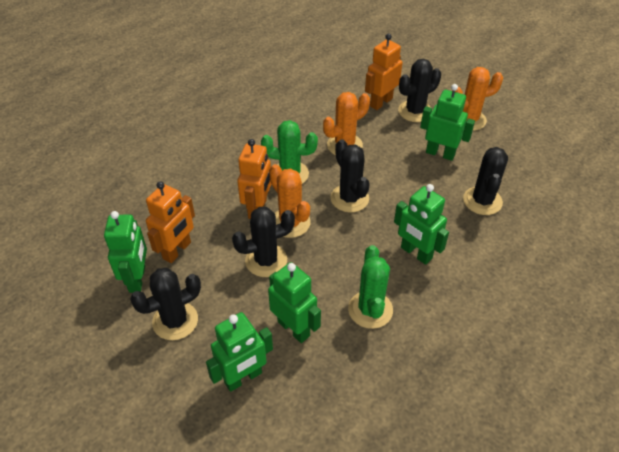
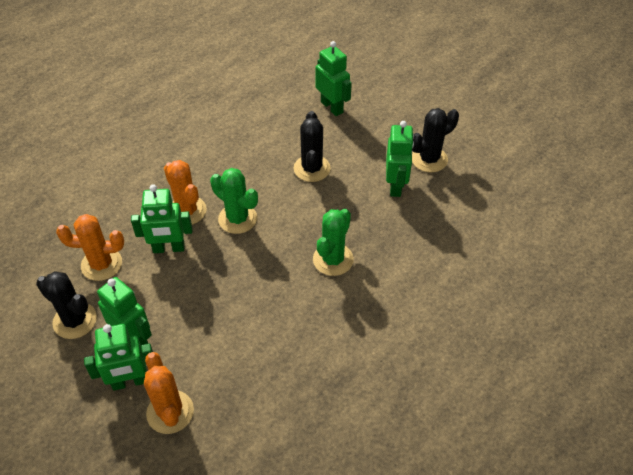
black cactus: [130,268,201,340] [232,207,295,277] [330,139,370,212] [398,59,441,122] [463,147,508,215] = 5 -> [36,271,97,339] [294,111,331,182] [412,108,459,172] = 3
orange robot: [146,181,195,263] [237,139,271,219] [365,33,403,110] = 3 -> none = 0

